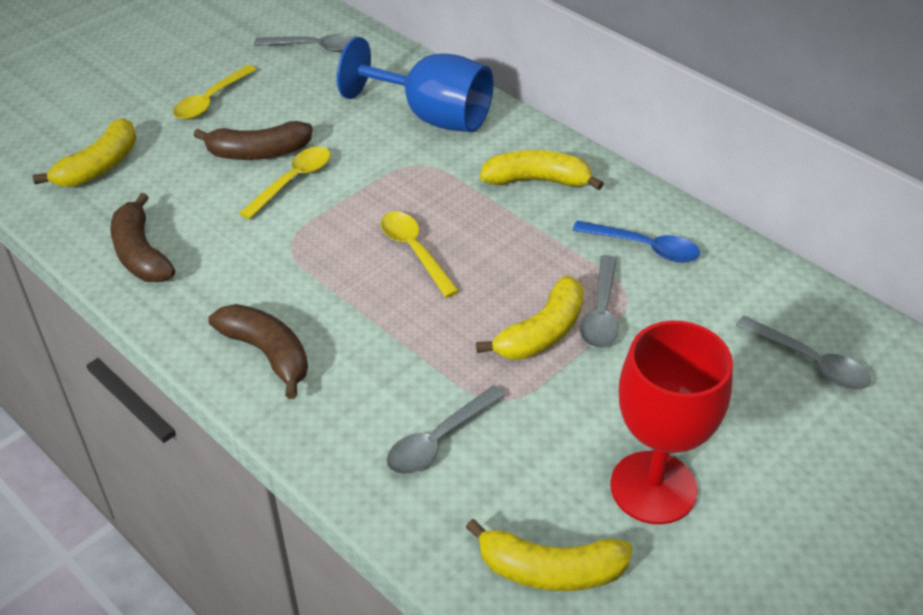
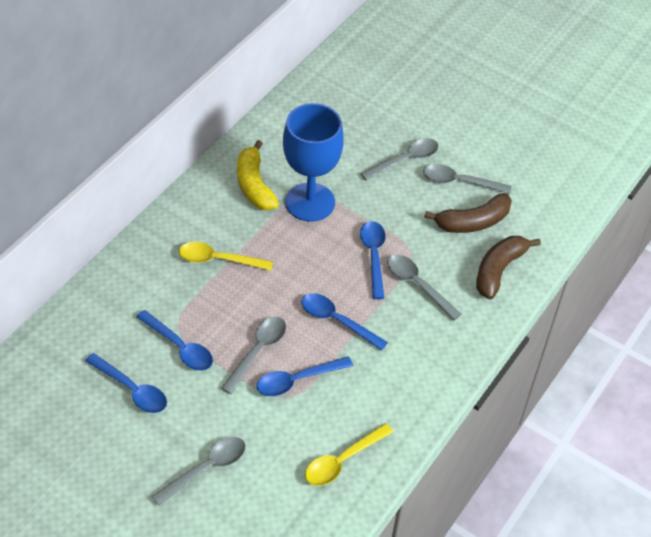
blue spoon: [573,220,700,262] = 1 -> [85,353,167,413] [136,310,213,371] [256,356,353,396] [302,293,388,351] [360,221,386,299] = 5
brown banana: [110,193,175,282] [193,121,312,160] [208,304,308,399] = 3 -> [425,193,512,233] [476,236,541,299] = 2
grey spoon: [254,34,355,52] [386,385,506,475] [580,255,618,348] [736,316,871,390] = 4 -> [151,437,245,506] [221,317,286,394] [360,138,438,180] [387,255,462,321] [423,164,511,194] = 5
red goblet: [610,321,733,524] = 1 -> none = 0
yellow banana: [33,118,137,187] [466,519,633,591] [476,276,584,360] [480,150,604,190] = 4 -> [237,140,279,211] = 1
yellow spoon: [173,65,257,120] [239,147,331,219] [381,211,459,298] = 3 -> [179,242,273,271] [305,423,393,486] = 2

